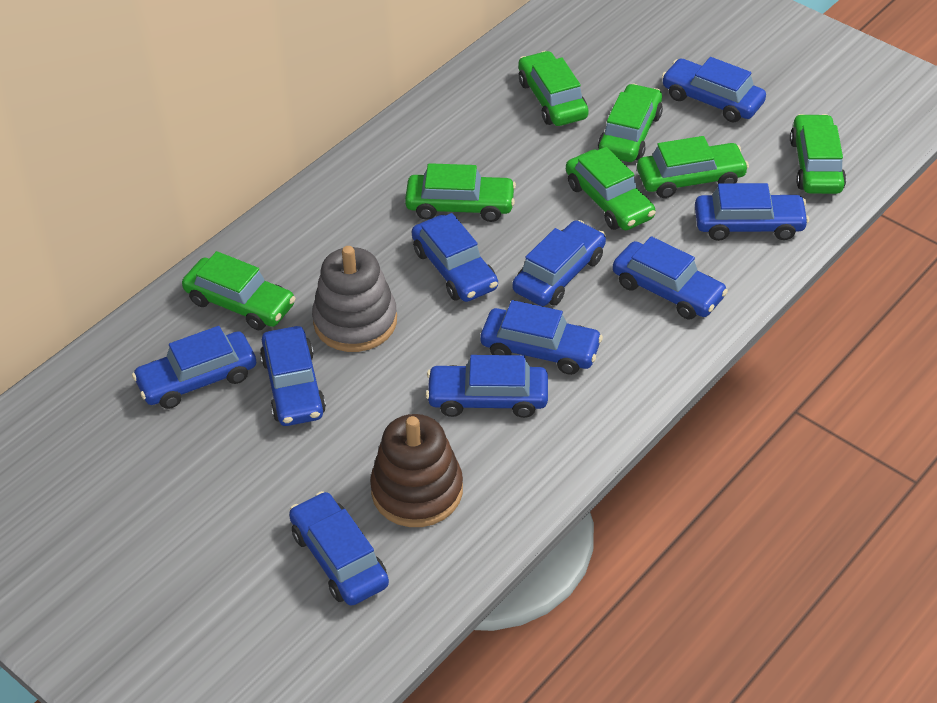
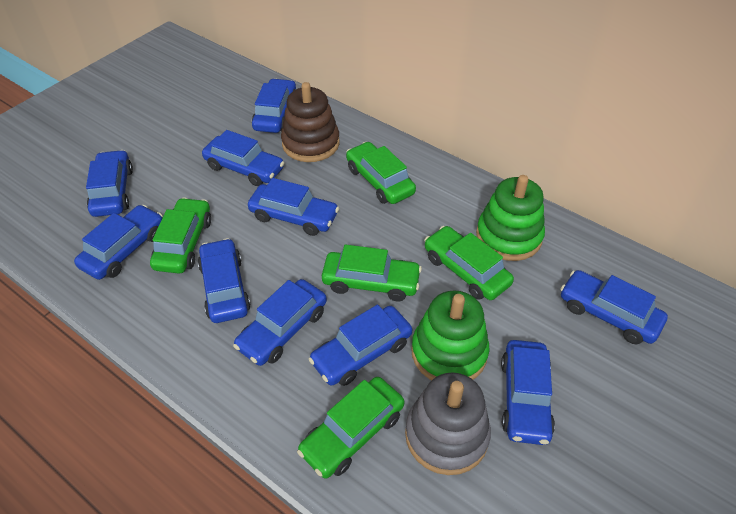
green car: [182,251,296,330] [405,163,516,222] [518,51,589,126] [566,147,656,230] [598,84,663,162] [637,136,749,198] [790,114,846,194] = 7 -> [150,198,211,274] [297,377,405,479] [322,244,422,301] [346,142,416,204] [424,226,514,300] = 5
green stacking toy: none = 0 -> [411,290,489,380] [476,175,545,261] = 2

